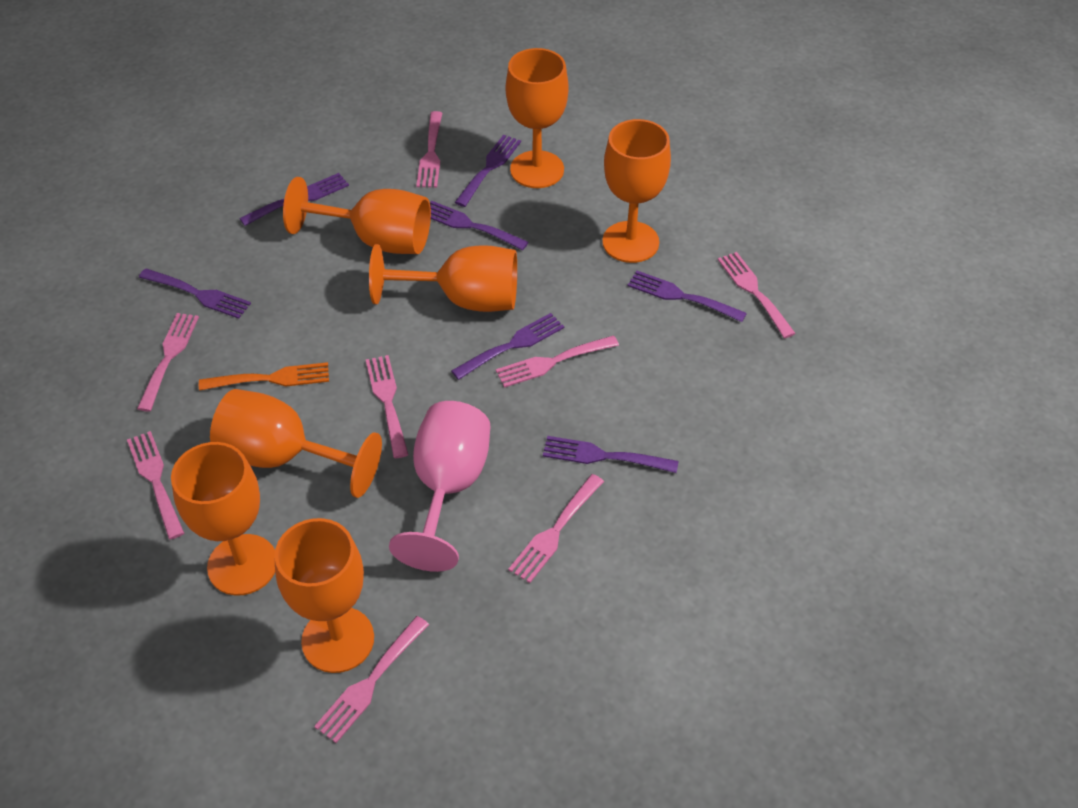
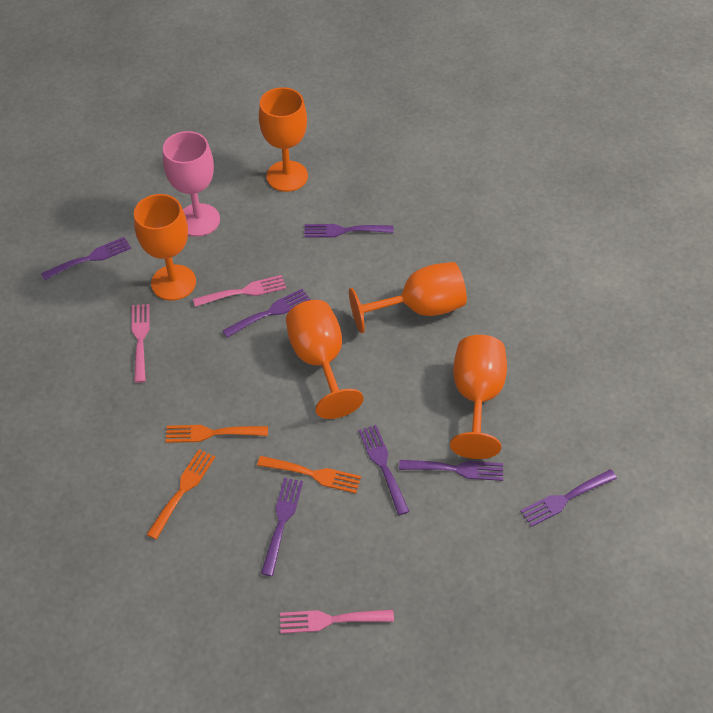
orange fork: [199,362,329,391] = 1 -> [146,449,215,540] [166,425,268,443] [257,456,361,493] = 3
orange goblet: [171,442,275,596] [210,389,382,498] [274,518,374,673] [283,177,431,254] [369,244,517,312] [506,48,568,188] [602,119,671,263] = 7 -> [134,194,196,301] [259,87,308,192] [286,300,363,419] [349,262,467,333] [450,335,507,459] = 5
pink fork: [127,431,184,539] [137,313,199,412] [314,616,429,743] [366,355,409,458] [416,111,442,188] [496,335,619,388] [508,474,604,583] [718,252,796,338] = 8 -> [131,304,150,383] [193,275,286,307] [280,610,394,633] = 3

